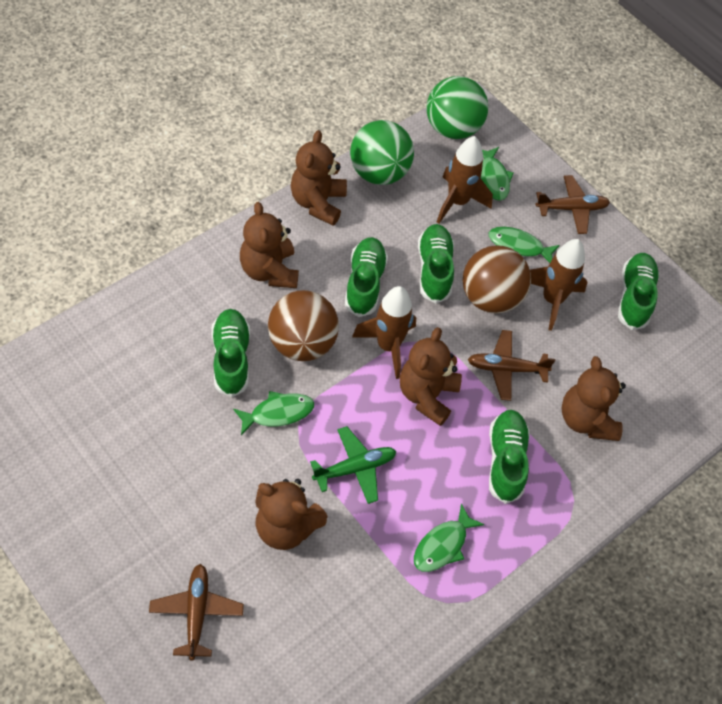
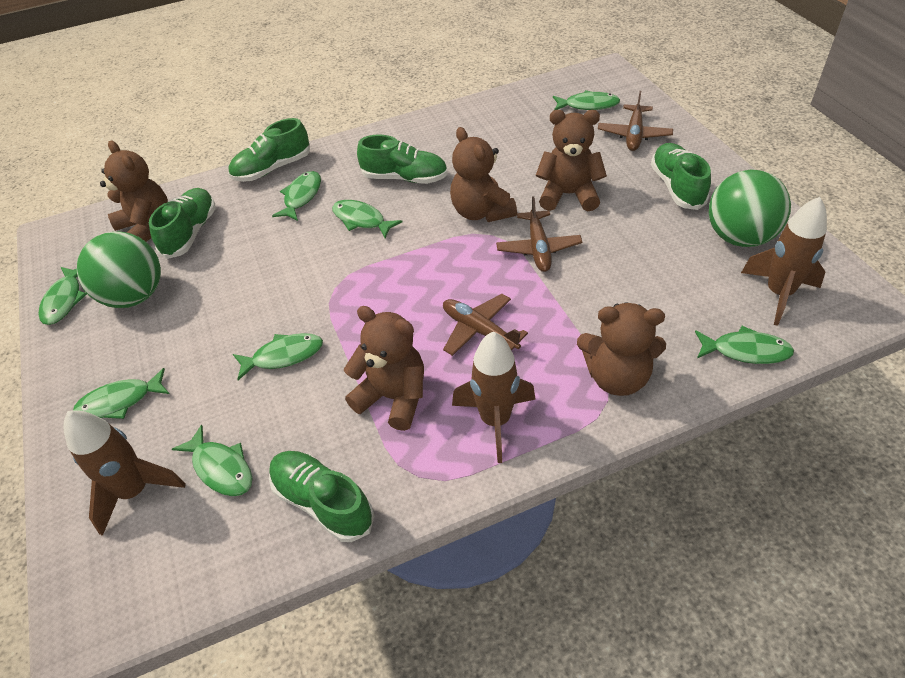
brown ball: [268,290,339,361] [463,245,531,314] = 2 -> none = 0
green fish: [233,391,314,435] [414,503,485,572] [480,147,514,201] [489,227,560,263] = 4 -> [39,267,87,325] [73,368,169,419] [172,425,253,496] [233,333,323,380] [272,171,321,221] [332,200,402,238] [553,90,620,110] [695,326,794,364] = 8
green plane: [310,426,396,504] = 1 -> none = 0

